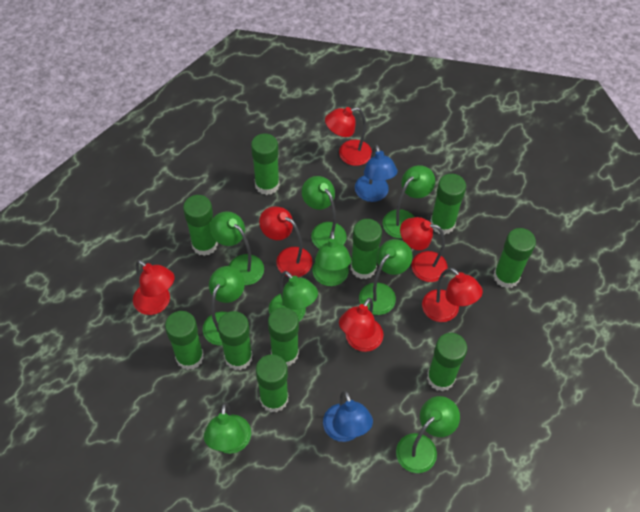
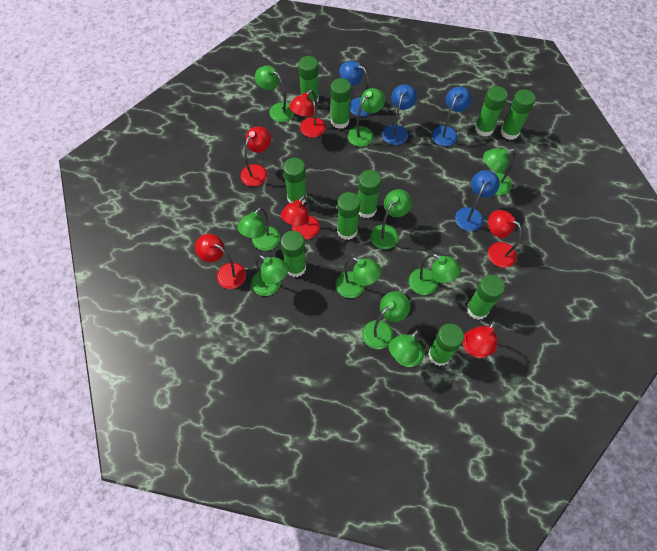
blue lamp: [323,390,373,442] [355,145,398,202] = 2 -> [339,61,371,117] [382,84,417,145] [432,87,472,147] [455,170,500,231] = 4
green lamp: [203,266,245,346] [204,402,251,454] [210,211,264,285] [269,271,318,321] [302,176,347,249] [312,231,351,286] [359,239,413,315] [383,165,435,239] [396,396,460,473] = 9 -> [237,207,280,251] [251,255,289,296] [255,65,294,122] [336,257,382,298] [348,88,385,147] [362,291,410,349] [370,189,412,249] [389,330,424,367] [409,254,461,295] [483,148,516,195] = 10

